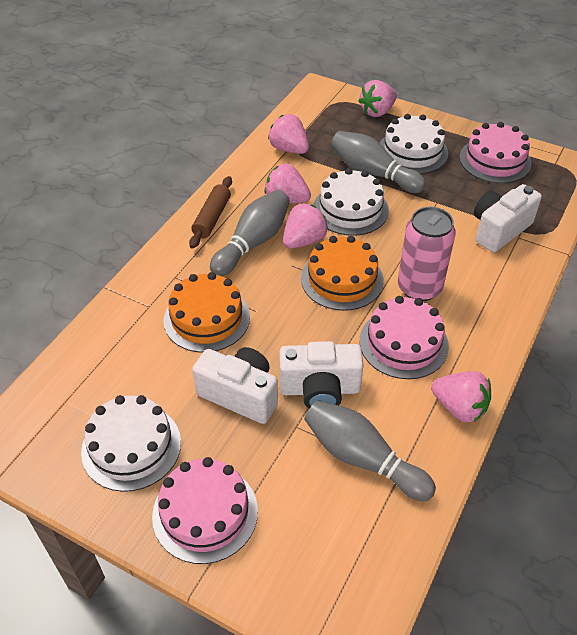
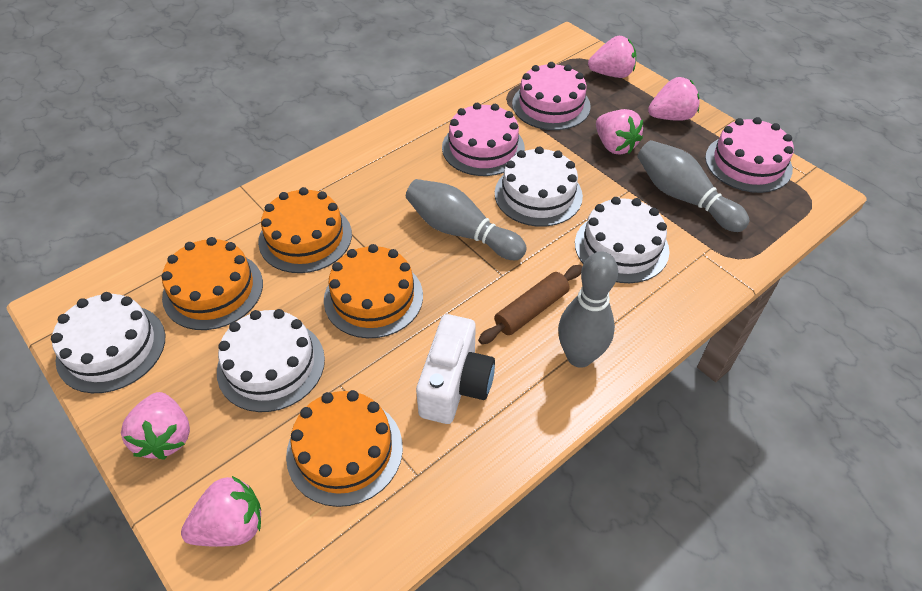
orange cake: [163,272,250,353] [301,236,384,311] = 2 -> [161,237,263,330] [258,187,352,273] [286,390,403,507] [324,244,423,338] = 4
pink can: [398,207,456,301] = 1 -> none = 0
white cake: [81,395,181,492] [313,168,389,236] [380,114,448,174] = 3 -> [51,292,165,393] [217,309,325,412] [495,146,583,227] [575,197,669,283] = 4
white camera: [192,347,278,424] [279,341,363,409] [474,184,542,253] = 3 -> [416,314,495,424] = 1

